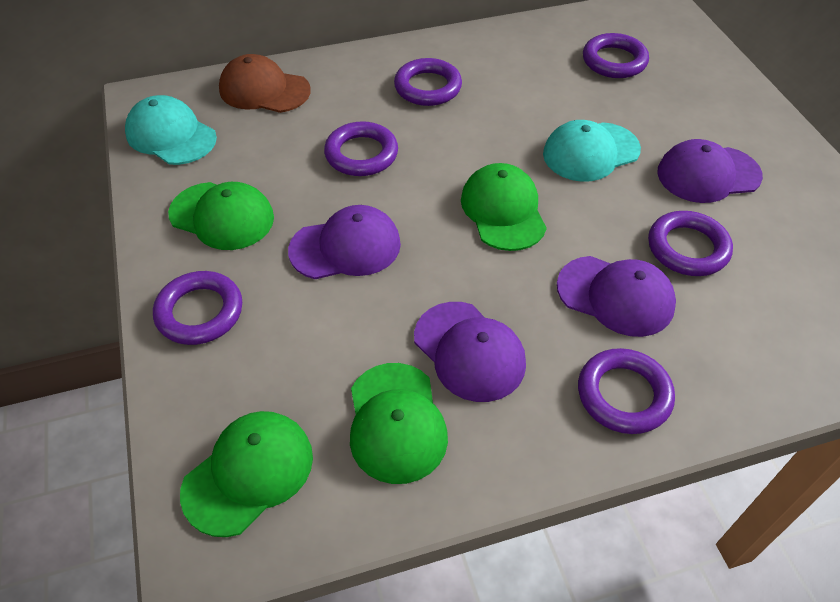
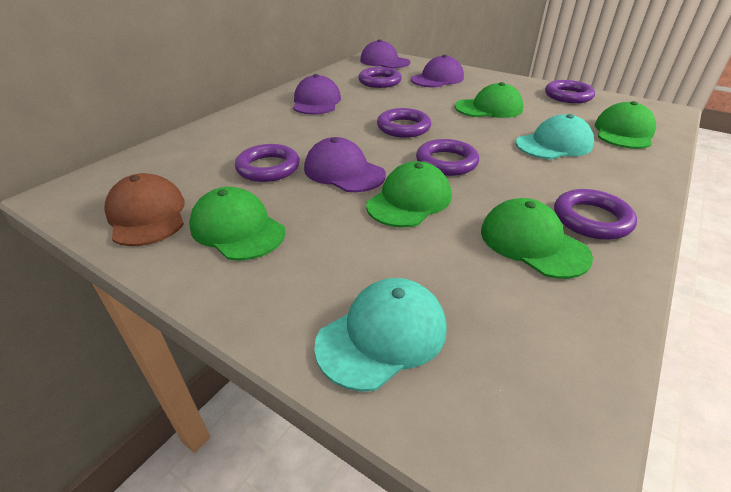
green cap: [168,182,274,250] [180,411,313,537] [350,363,448,484] [461,163,547,251] = 4 -> [189,187,285,261] [366,161,451,227] [455,82,523,118] [481,198,593,279] [595,101,656,149] = 5

